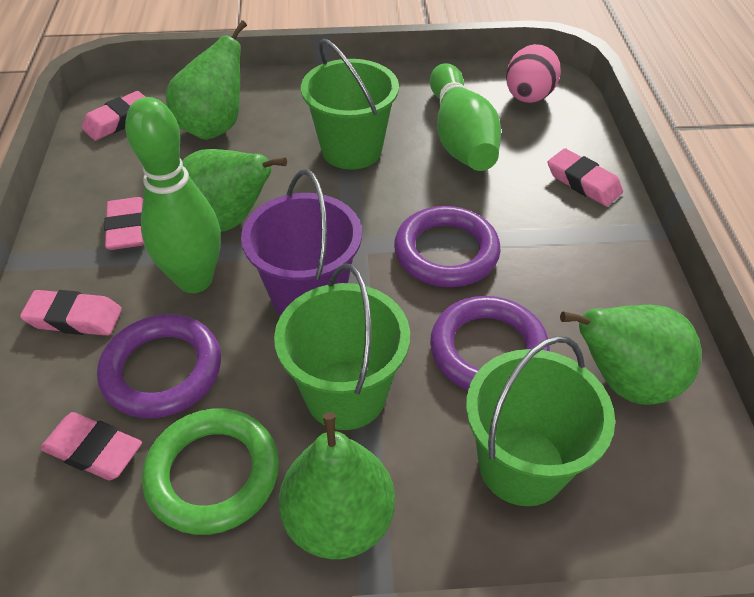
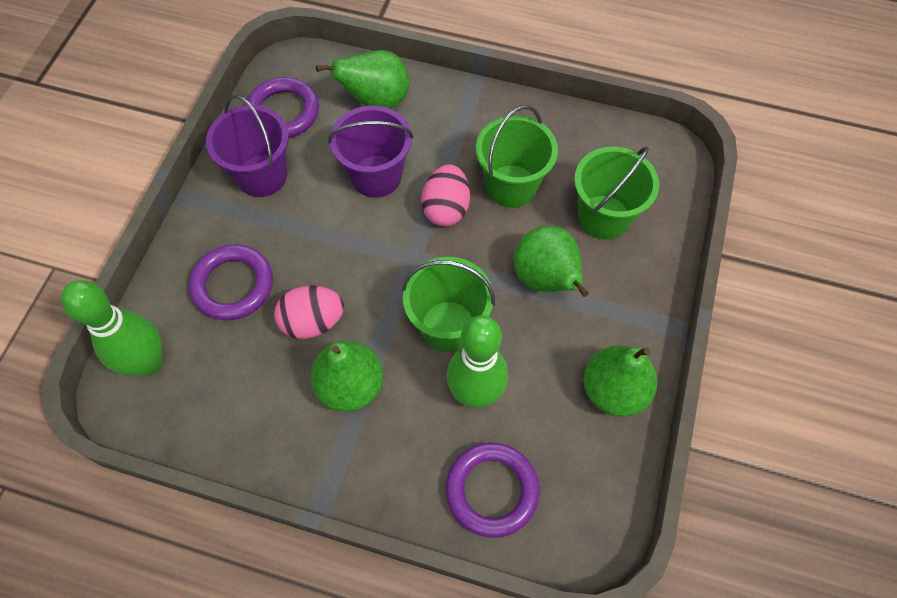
green ring: [142,408,279,535] = 1 -> none = 0
pink egg: [506,44,561,103] = 1 -> [274,285,344,339] [421,164,470,226] = 2
pink eraser: [20,290,122,336] [40,412,142,480] [81,91,145,141] [104,197,144,250] [548,148,623,206] = 5 -> none = 0
purple bucket: [241,169,362,316] = 1 -> [206,94,289,197] [328,106,413,198] = 2

